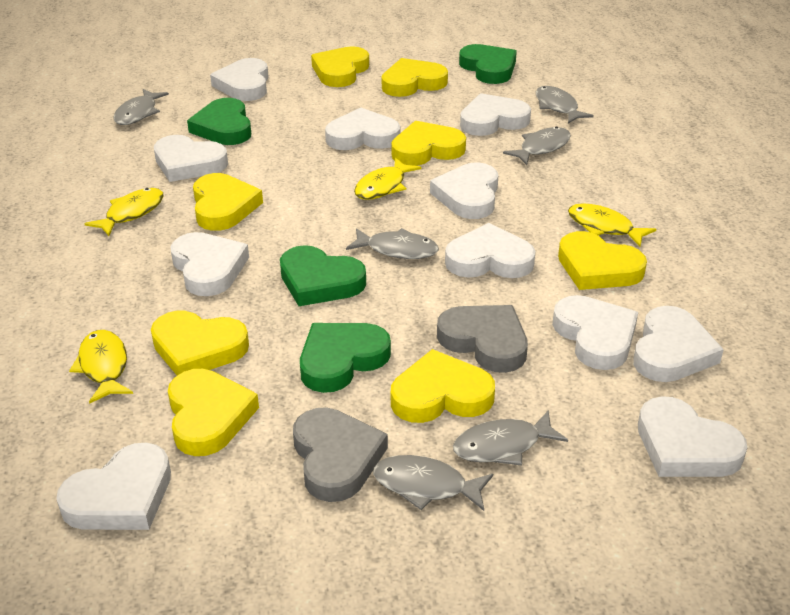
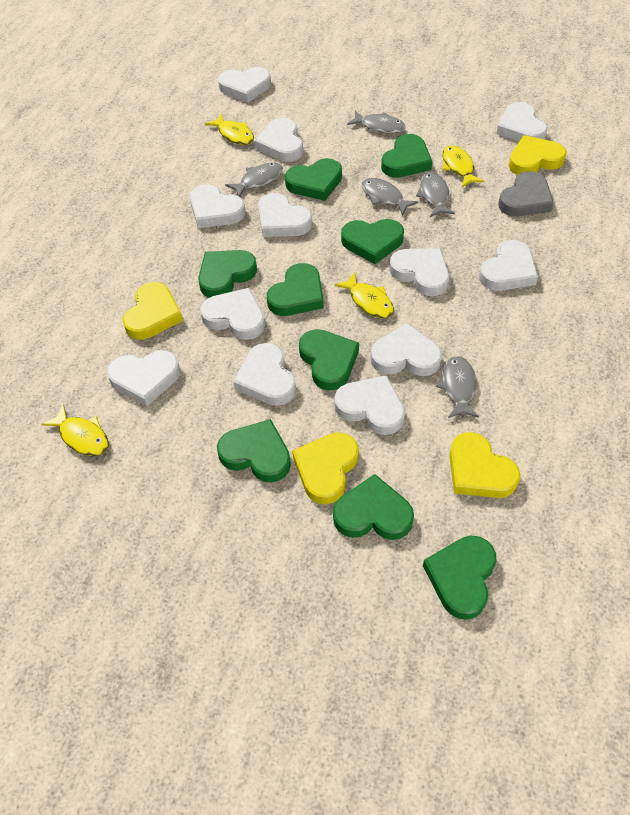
green heart: [187,98,251,145] [280,245,366,306] [300,323,391,393] [459,44,517,84] = 4 -> [198,250,257,298] [217,419,291,483] [267,263,324,316] [285,158,342,201] [299,329,359,390] [333,474,414,540] [341,219,404,264] [381,134,432,178] [423,536,496,620] = 9
grey fish: [114,89,169,125] [346,228,439,259] [373,455,493,511] [453,410,568,466] [503,127,571,165] [536,86,594,124] = 6 -> [225,162,283,197] [347,111,406,134] [361,178,419,216] [416,172,455,217] [435,356,479,418] = 5
grey heart: [293,407,388,502] [437,305,528,373] = 2 -> [498,171,554,217] = 1
white heart: [56,443,171,530] [154,135,228,182] [170,232,249,296] [210,58,269,101] [325,108,400,150] [430,162,498,219] [445,223,536,278] [460,93,531,136] [552,295,638,370] [633,306,724,382] [638,396,747,477] = 11 -> [107,350,180,406] [190,184,245,228] [200,288,265,340] [218,67,271,103] [233,343,296,406] [255,118,303,162] [258,193,312,237] [334,375,405,435] [370,323,442,376] [389,248,449,296] [479,240,538,291] [496,102,548,142] = 12
yellow heart: [151,311,249,376] [168,369,259,456] [193,173,263,231] [311,46,369,87] [382,58,448,97] [391,121,466,166] [391,349,495,423] [558,231,647,290] = 8 -> [122,282,183,340] [292,432,359,504] [449,432,520,498] [509,135,567,175] = 4

